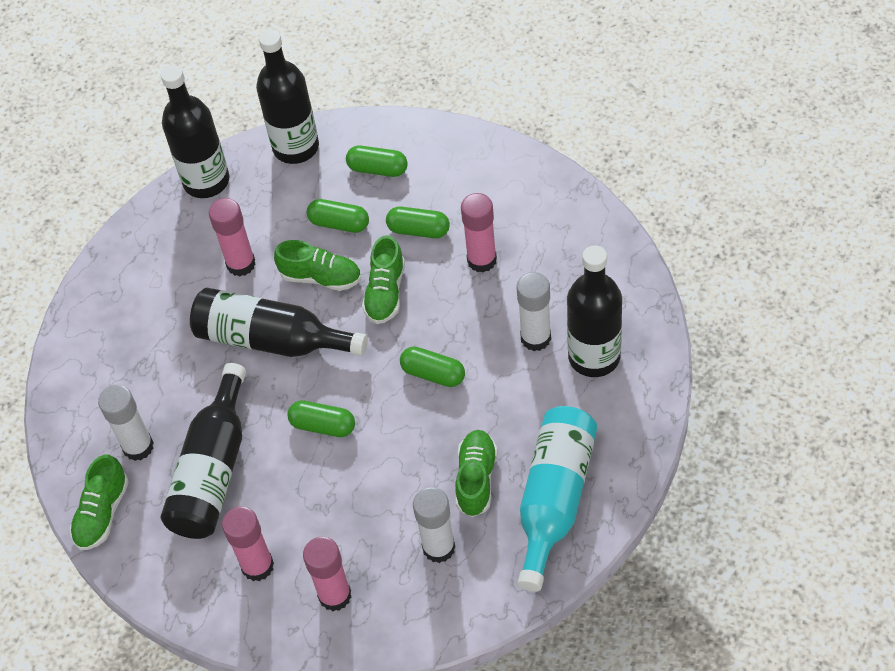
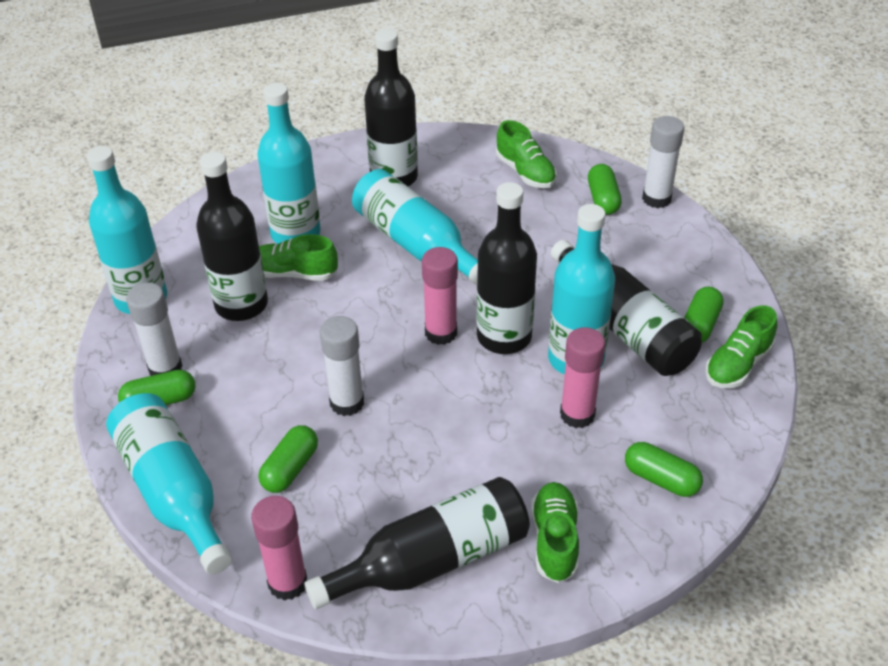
pink glue stick: [209,198,256,277] [222,507,274,581] [303,537,351,611] [461,193,497,273] = 4 -> [251,496,307,601] [422,247,458,345] [560,327,605,428] = 3
turquoise bottle: [518,406,597,592] = 1 -> [87,146,167,314] [106,393,232,574] [257,83,321,244] [352,169,478,286] [548,204,615,375] = 5

